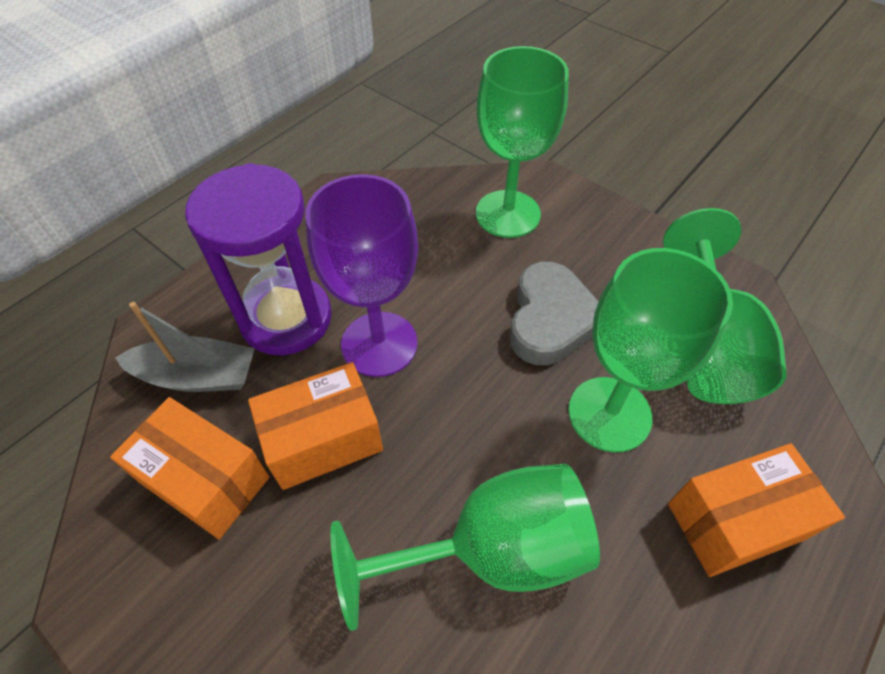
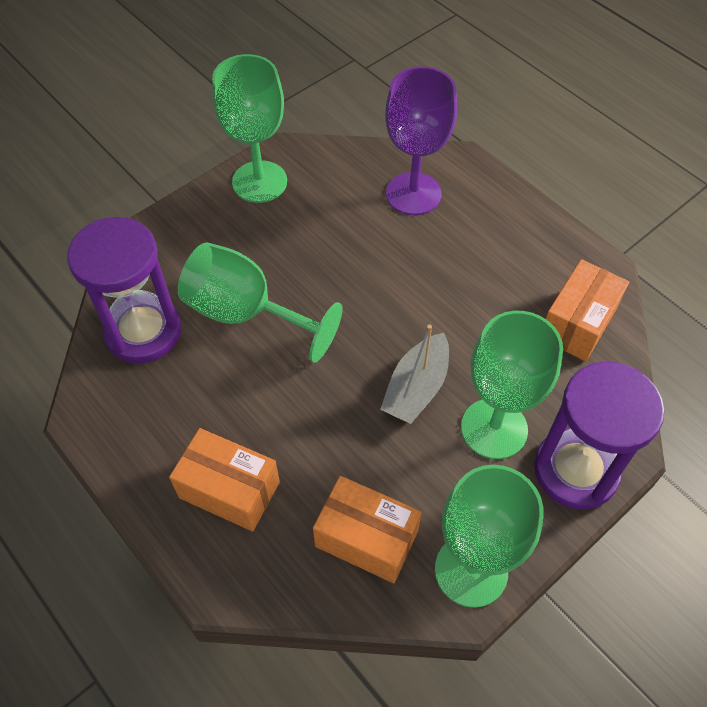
grey heart: [510,262,599,365] = 1 -> none = 0
purple hourglass: [185,163,332,356] = 1 -> [67,217,181,363] [534,362,664,510] = 2

